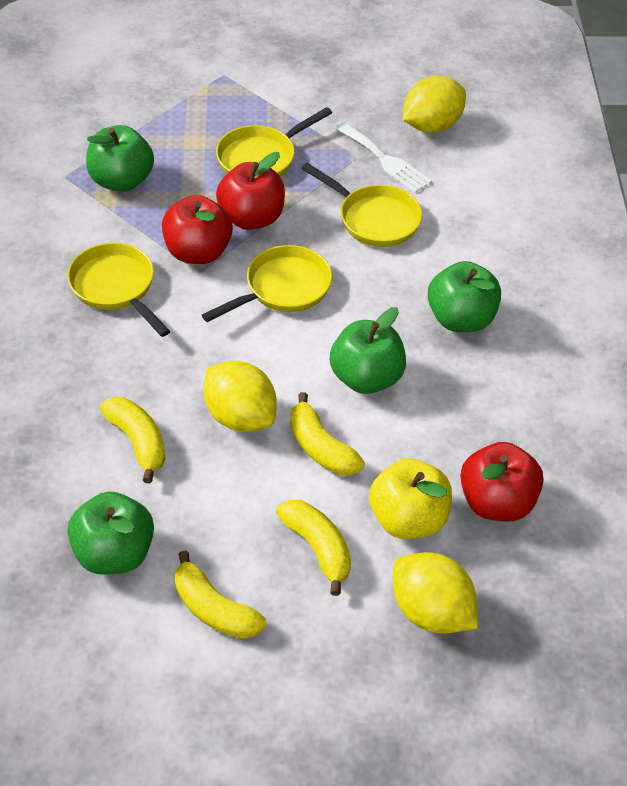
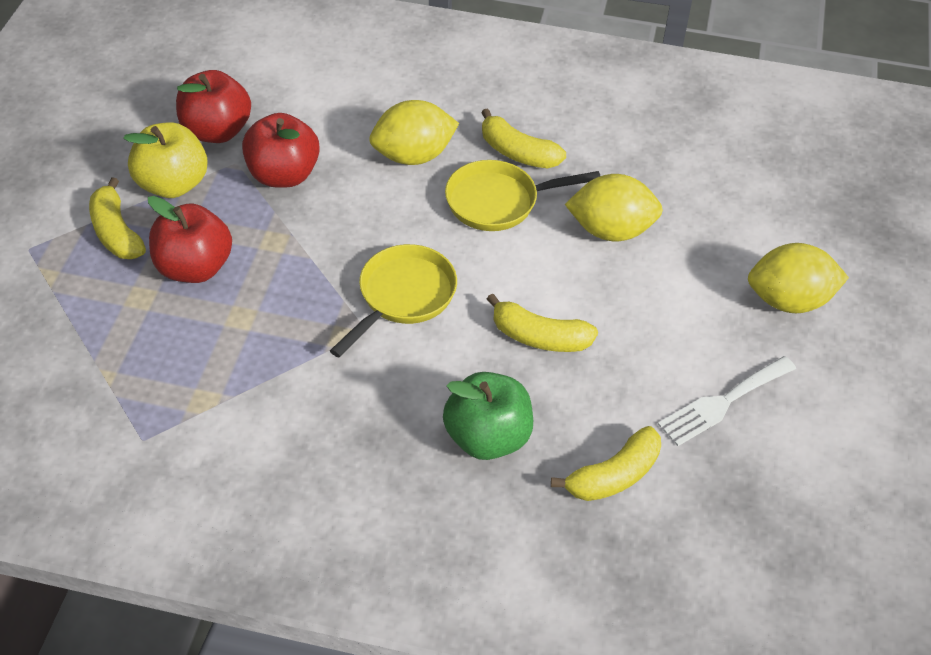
green apple: [67,491,154,575] [86,125,154,192] [330,307,406,394] [428,261,501,332] = 4 -> [443,372,533,460] = 1
yellow pan: [67,243,170,337] [202,245,332,322] [216,107,332,176] [301,163,422,247] = 4 -> [330,244,457,357] [445,160,600,231] = 2

